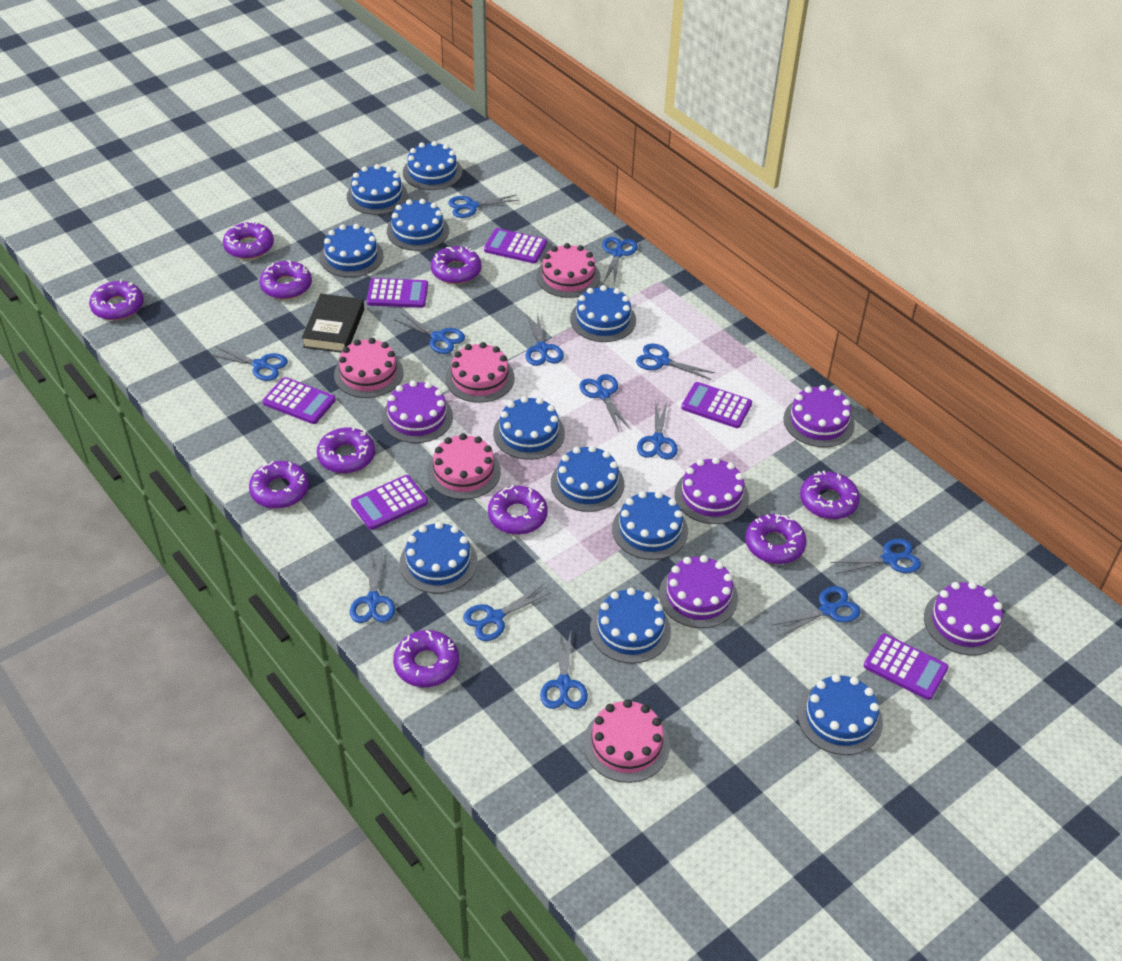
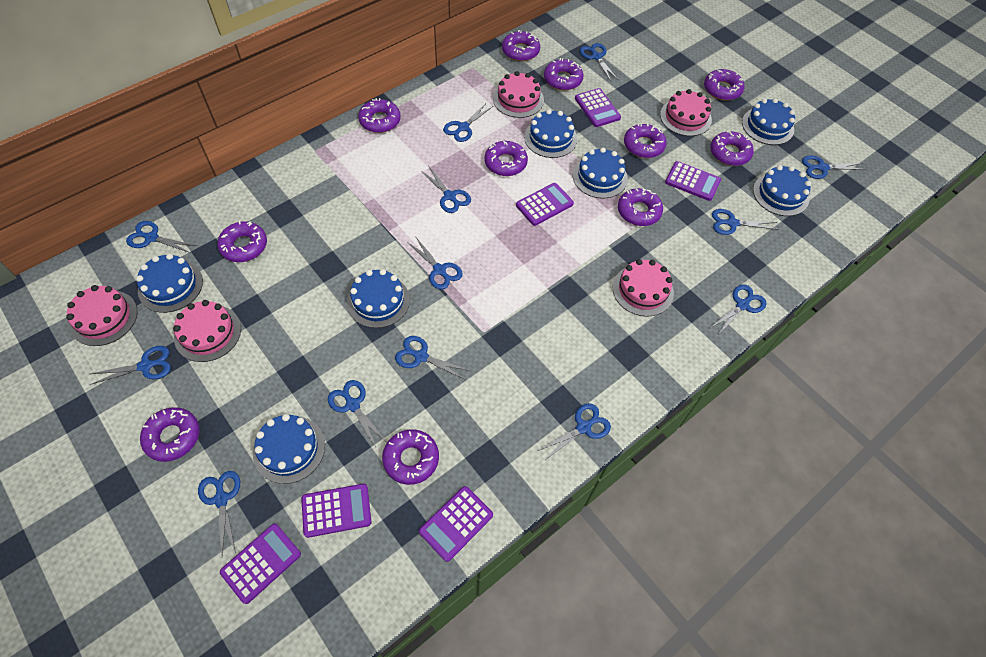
black book: [302,294,364,353] = 1 -> none = 0
blue cake: [320,224,384,277] [347,164,408,215] [387,199,449,251] [399,522,478,593] [403,141,462,190] [493,396,565,460] [551,445,625,512] [570,285,636,342] [590,588,671,664] [612,491,688,560] [797,674,883,755] = 11 -> [136,253,203,313] [253,414,325,484] [347,269,410,328] [524,109,577,158] [573,148,628,199] [742,98,795,145] [753,165,811,216] = 7
purple cake: [382,380,453,443] [659,555,738,628] [675,457,749,524] [783,385,855,447] [924,582,1005,655] = 5 -> none = 0
purple donut: [89,280,144,320] [223,221,274,259] [249,461,309,509] [259,260,312,299] [317,427,375,473] [393,630,459,687] [431,246,481,284] [488,485,548,535] [745,514,806,564] [800,471,860,519] = 10 -> [140,407,200,462] [217,221,267,262] [358,98,401,133] [382,429,439,485] [484,141,528,176] [502,30,540,61] [544,58,583,90] [618,188,663,226] [624,123,667,158] [704,69,745,100] [710,131,754,166] = 11

